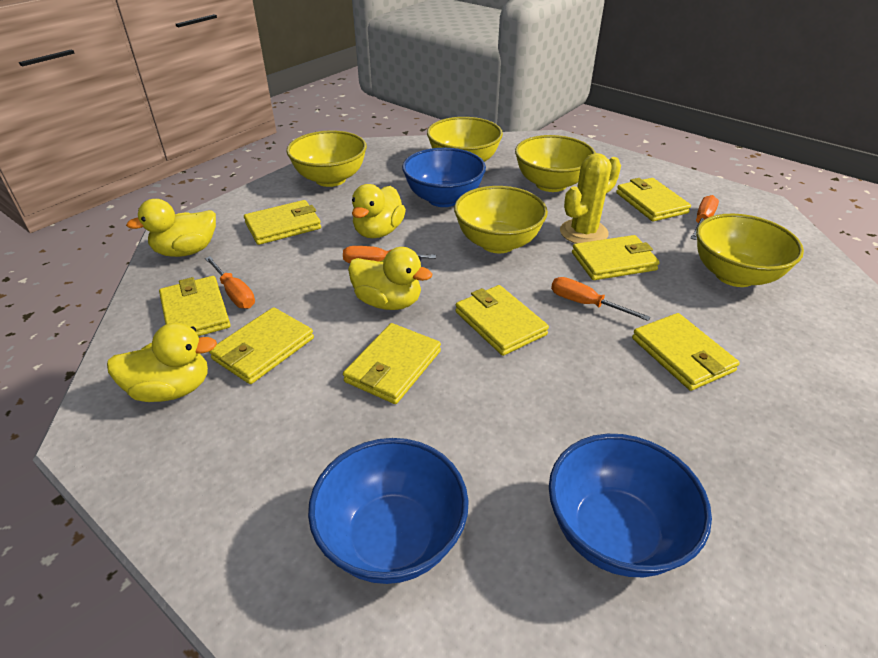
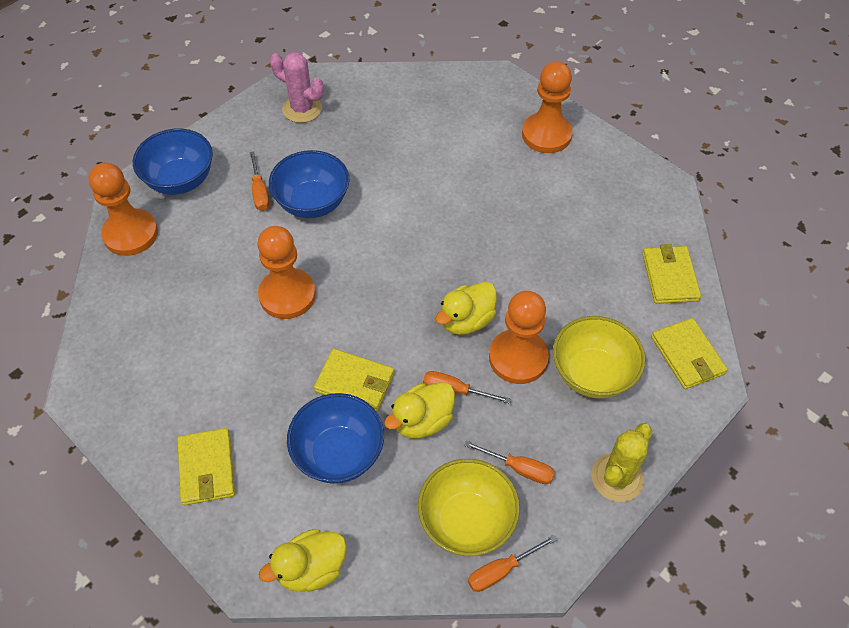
orange pawn: none = 0 -> [88,163,158,256] [257,226,316,319] [489,291,549,384] [522,61,573,153] = 4
pink cactus: none = 0 -> [270,52,324,123] = 1
yellow bowl: [286,130,367,187] [427,117,503,162] [454,186,548,253] [515,135,596,192] [696,214,804,287] = 5 -> [418,459,520,556] [553,316,645,398] = 2
yellow duck: [107,323,217,402] [126,199,216,257] [348,247,432,310] [352,184,406,238] = 4 -> [259,529,347,592] [384,382,455,439] [436,282,497,335] = 3
yellow wallet: [159,276,231,336] [209,307,314,384] [244,200,321,245] [343,323,441,404] [455,285,549,356] [572,235,660,280] [616,178,691,222] [632,313,740,391] = 8 -> [177,428,235,505] [314,349,394,412] [642,244,701,304] [651,318,728,389] = 4

